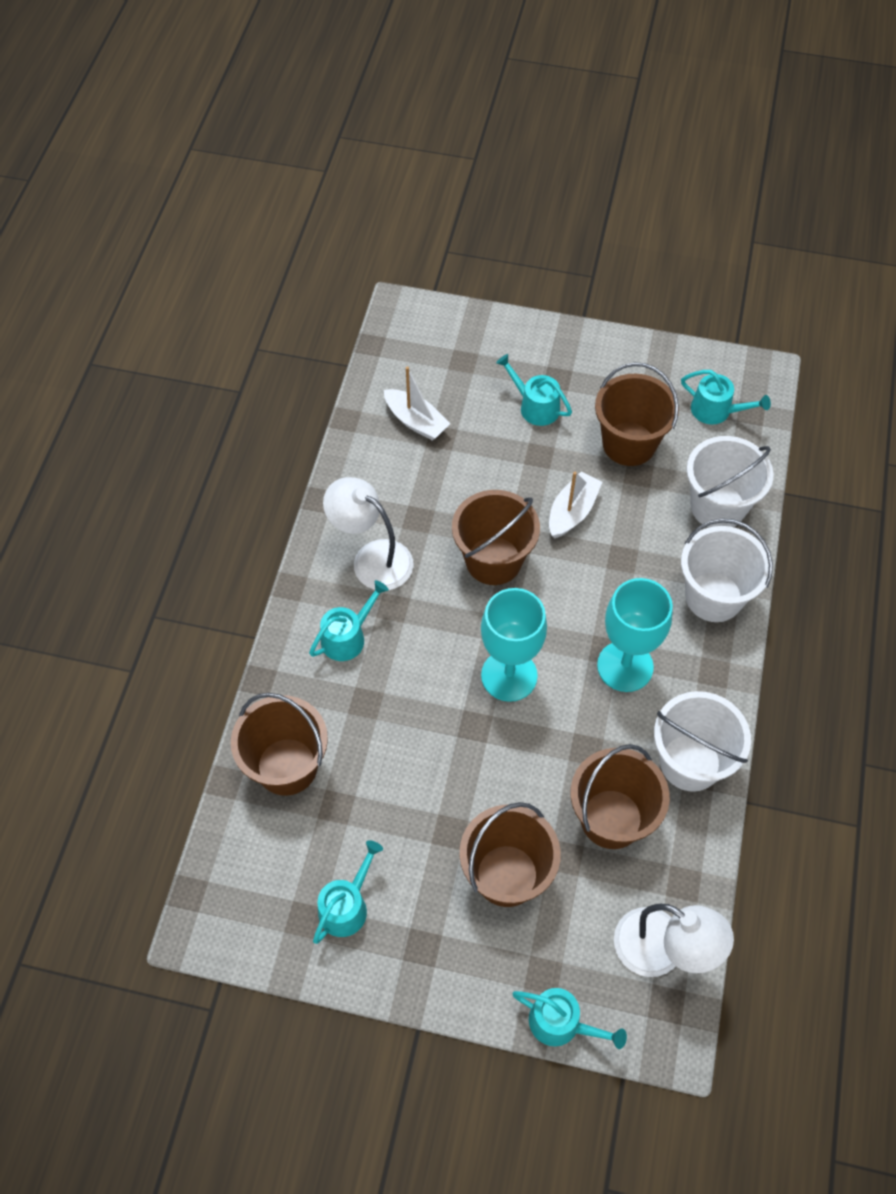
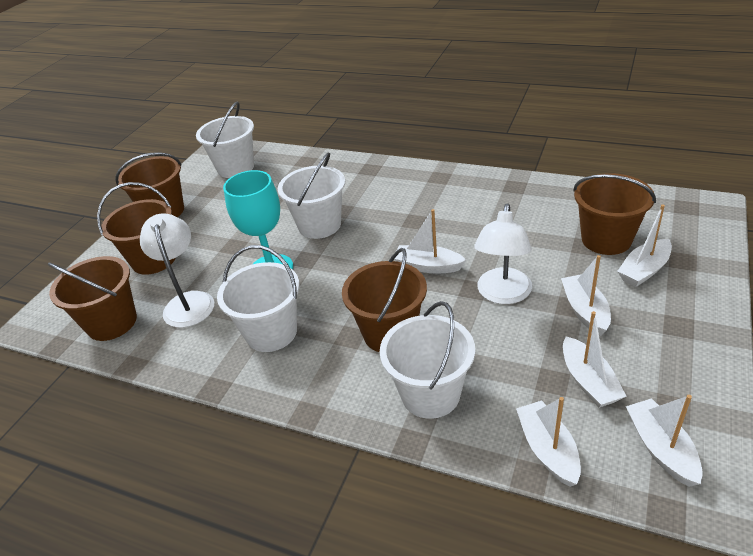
turquoise goblet: [481,588,547,702] [597,578,673,692] = 2 -> [223,170,293,270] = 1
turquoise watering can: [309,580,389,661] [313,840,383,944] [496,354,572,426] [513,988,627,1049] [681,370,771,425] = 5 -> none = 0
white boat: [384,366,451,441] [549,472,602,539] = 2 -> [394,209,466,273] [516,397,581,487] [561,255,611,336] [563,311,627,408] [617,205,672,287] [626,395,703,487] = 6
white bucket: [654,691,751,792] [681,518,773,622] [686,436,774,528] = 3 -> [196,102,254,178] [217,245,300,352] [278,152,345,239] [380,301,475,419] = 4

